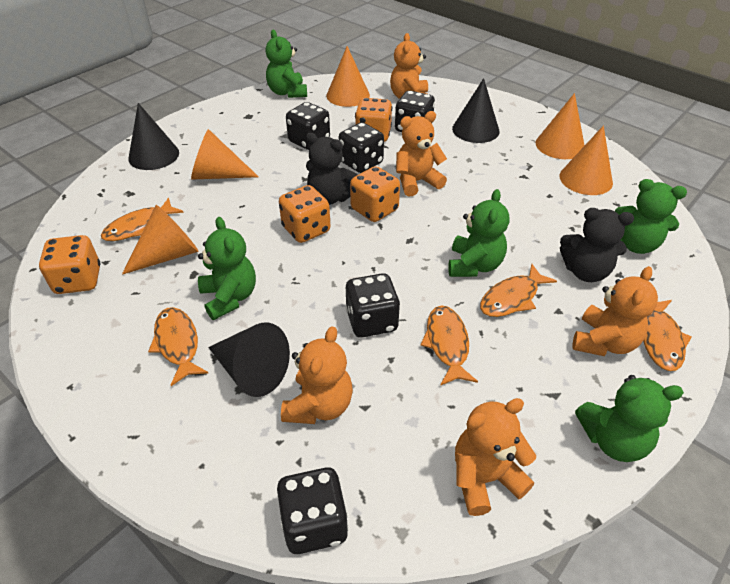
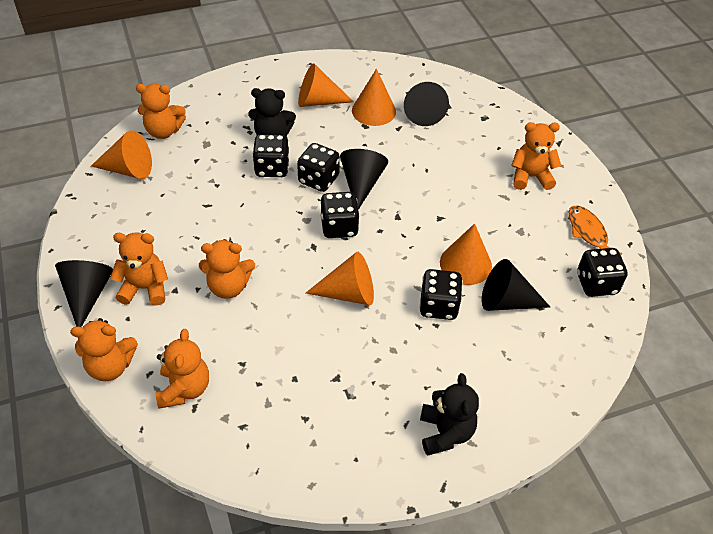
black cone: [128,103,179,170] [208,322,290,397] [452,78,499,143] = 3 -> [55,260,113,327] [340,149,388,210] [404,82,449,126] [482,259,550,311] = 4
green teddy bear: [198,217,256,320] [266,30,307,98] [448,189,510,277] [575,375,684,462] [615,179,687,254] = 5 -> none = 0
orange dice: [39,235,100,294] [279,185,331,243] [350,166,400,222] [355,98,392,142] = 4 -> none = 0
orange fish: [101,198,184,241] [148,307,208,386] [420,305,478,386] [480,264,557,317] [643,300,692,371] = 5 -> [569,206,622,255] = 1
orange teddy bear: [281,326,353,424] [390,33,428,99] [396,111,447,197] [455,398,536,516] [572,266,658,356] = 5 -> [70,318,138,381] [110,232,168,306] [136,84,186,139] [156,329,209,409] [199,239,255,299] [511,122,561,190] = 6

